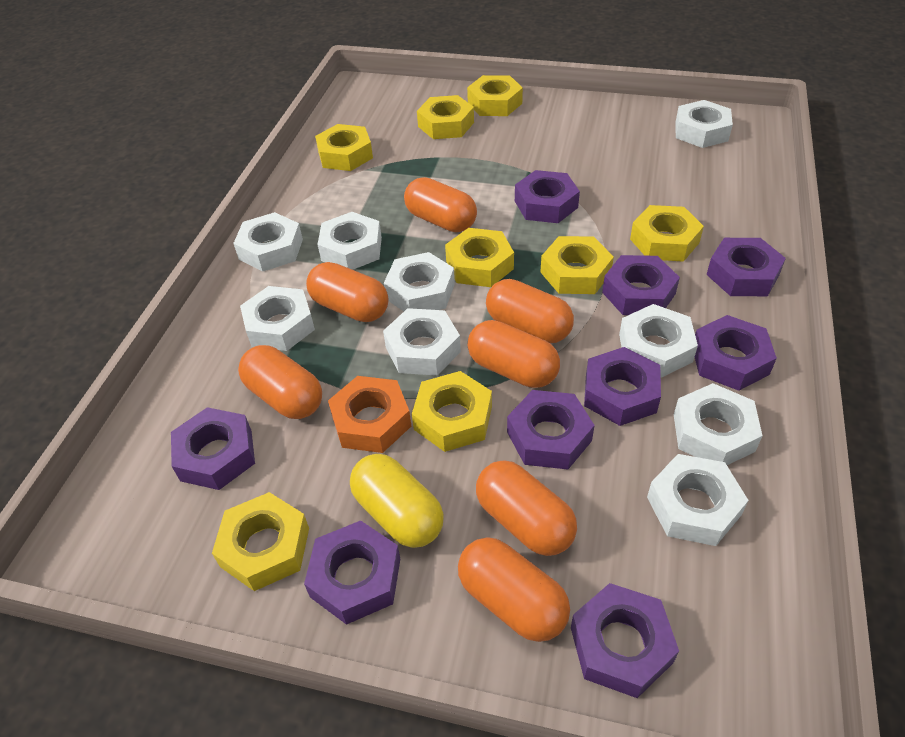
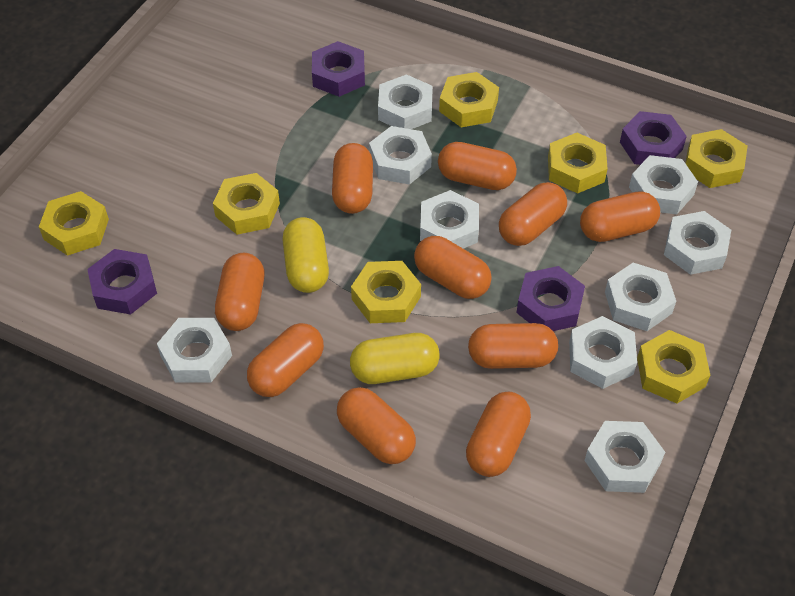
orange capsule: [238,345,322,419] [306,262,389,322] [404,177,477,232] [458,537,570,642] [467,320,560,388] [476,461,577,556] [486,279,574,343] = 7 -> [215,253,265,331] [247,323,324,397] [332,143,373,214] [337,387,416,464] [414,236,492,299] [438,142,517,190] [466,392,531,477] [468,323,558,369] [499,182,567,246] [580,191,660,242] = 10
orange nut: [328,376,411,453] = 1 -> none = 0
purple nut: [171,407,255,490] [304,520,400,625] [507,390,595,469] [515,170,580,223] [571,583,679,698] [584,347,661,426] [602,255,680,315] [695,315,777,391] [706,238,786,296] = 9 -> [87,249,157,315] [312,41,365,97] [516,266,585,331] [620,111,687,165] = 4
yellow capsule: [350,454,444,548] = 1 -> [282,217,329,293] [350,333,440,384] = 2
yellow nut: [212,492,309,591] [315,124,373,171] [412,371,492,452] [417,95,474,139] [445,228,514,287] [467,75,523,116] [540,236,614,294] [630,205,704,262] = 8 -> [39,191,109,256] [213,173,280,235] [351,261,421,323] [439,72,499,127] [548,133,608,194] [637,330,710,403] [685,129,748,188] = 7

